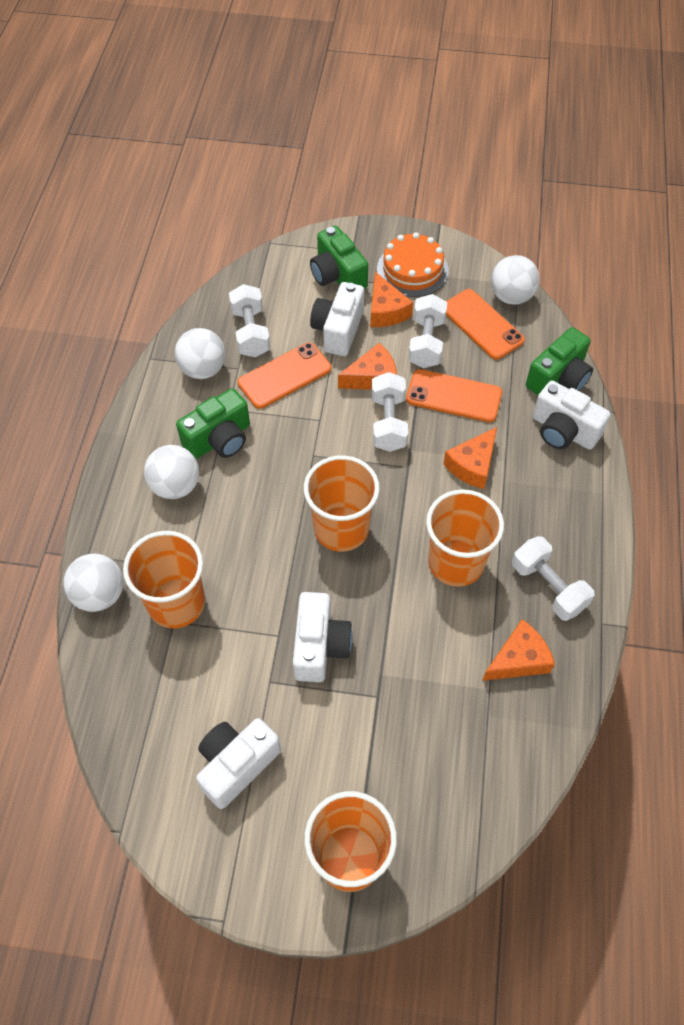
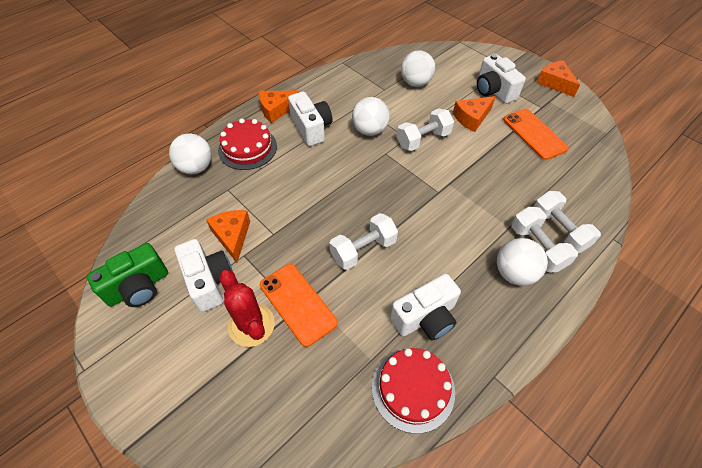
green camera: [176,388,250,459] [310,226,368,289] [526,327,593,395] = 3 -> [86,243,168,307] = 1
orange cake: [377,232,449,297] = 1 -> none = 0
orange cup: [123,531,205,628] [304,455,380,552] [304,791,397,892] [426,489,504,587] = 4 -> none = 0
orange phone: [238,342,332,409] [406,369,502,422] [446,289,525,360] = 3 -> [260,264,338,347] [503,109,568,160] = 2
red cactus: none = 0 -> [219,270,275,347] = 1
red cake: none = 0 -> [218,118,277,170] [372,348,455,434] = 2

